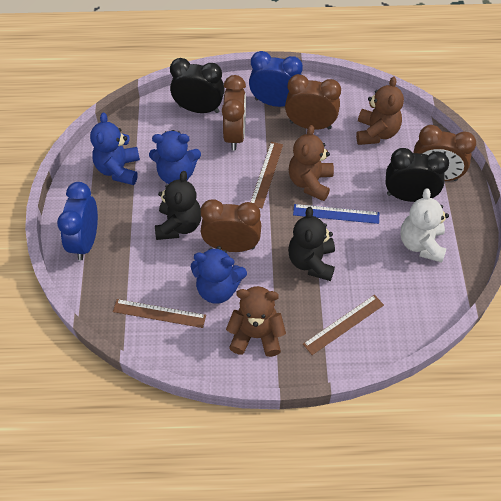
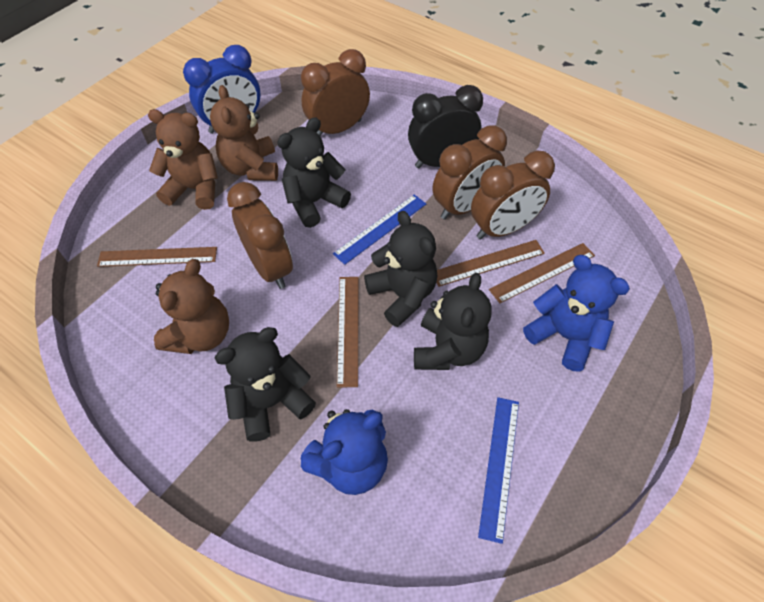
black clock: [170,58,225,113] [385,148,449,202] = 2 -> [408,85,483,168] = 1
black teddy bear: [155,171,201,240] [288,207,335,281] = 2 -> [215,327,316,442] [277,117,351,228] [364,211,437,327] [414,273,491,370] = 4
blue clock: [57,182,98,260] [249,51,303,107] = 2 -> [183,45,261,134] = 1
blue ruler: [293,204,379,224] = 1 -> [333,195,426,265] [478,397,519,544] = 2
blue teddy bear: [90,113,140,185] [149,130,201,184] [191,246,247,304] = 3 -> [301,409,388,495] [523,255,630,372] = 2
brown ruler: [113,299,206,328] [251,142,283,208] [303,295,384,355] = 3 -> [97,247,217,267] [337,277,359,388] [436,240,545,287] [489,243,595,303] = 4
white teddy bear: [400,188,449,263] = 1 -> none = 0

